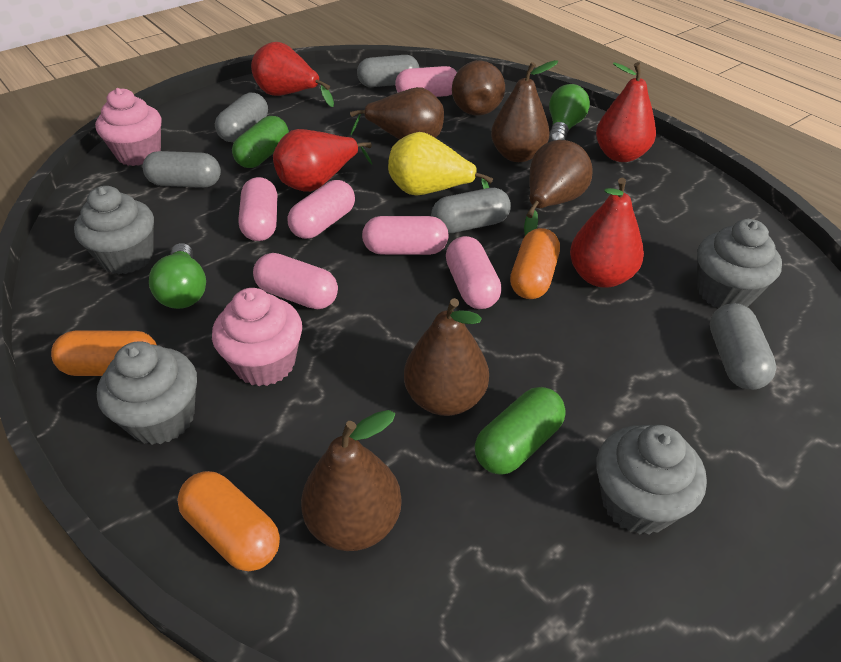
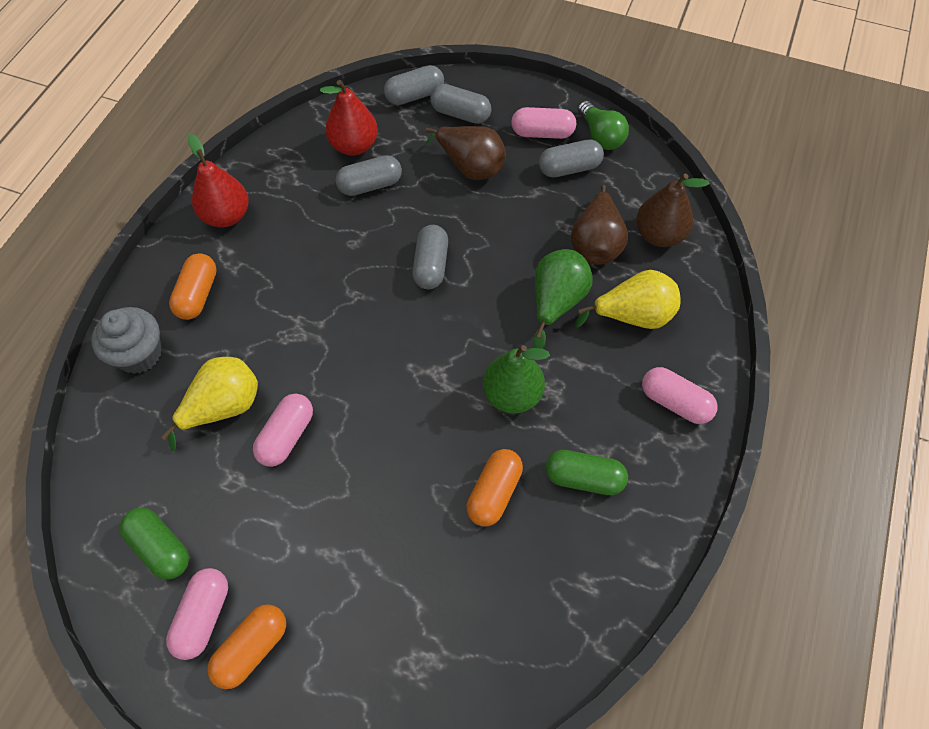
brown pear: [301,410,402,551] [350,87,444,140] [404,298,489,416] [452,60,505,116] [491,60,558,162] [524,140,593,236] = 6 -> [424,126,506,180] [571,185,628,265] [636,174,710,247] = 3
green light bulb: [149,243,206,309] [549,84,590,142] = 2 -> [577,101,629,150] = 1
green pear: none = 0 -> [483,345,550,414] [533,249,593,349] = 2
grey cupcake: [74,186,154,274] [97,342,197,445] [596,425,707,535] [697,219,782,308] = 4 -> [91,307,162,374] = 1
pink capsule: [239,177,277,241] [253,253,338,309] [288,180,355,239] [362,216,449,255] [395,66,457,97] [446,236,502,309] = 6 -> [166,568,228,660] [253,394,313,467] [511,107,576,139] [642,367,718,424] = 4
pink cupcake: [95,88,161,166] [212,288,302,386] = 2 -> none = 0
red pear: [251,42,334,107] [273,129,372,192] [570,178,644,288] [596,62,656,162] = 4 -> [188,134,249,227] [320,80,378,156] = 2
yellow pear: [388,132,493,196] = 1 -> [161,357,258,451] [575,270,681,329] = 2

